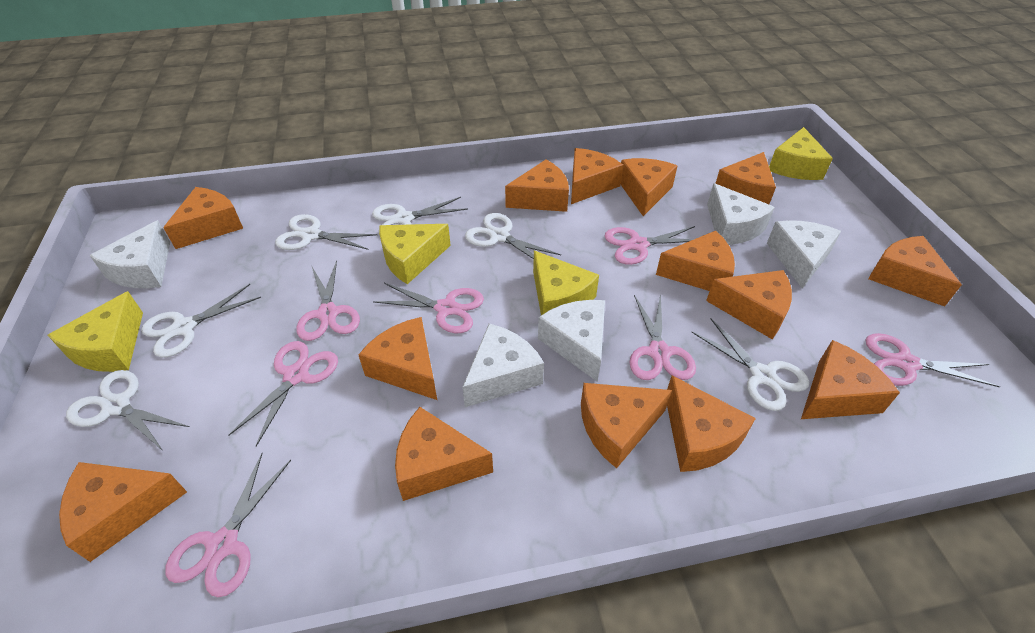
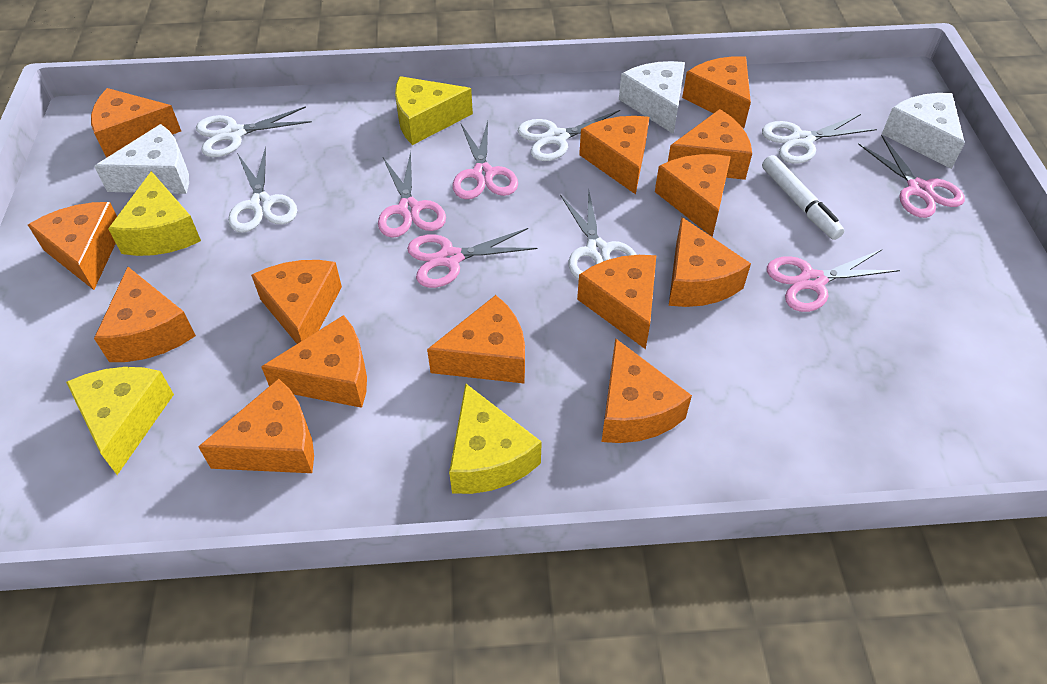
pink scissors: [165,453,291,597] [229,341,338,447] [297,260,360,341] [373,283,484,333] [605,226,695,265] [629,294,696,380] [866,333,1000,387] = 7 -> [378,151,446,238] [407,228,537,288] [452,121,518,199] [767,249,900,312] [858,135,965,218] = 5
white cheese: [89,220,170,288] [462,324,544,407] [538,300,605,382] [707,183,775,245] [767,220,841,289] = 5 -> [94,124,189,194] [619,61,685,134] [882,93,965,169] = 3
white marker: none = 0 -> [762,155,845,240] = 1
white scissors: [66,370,190,451] [141,284,261,358] [275,214,377,250] [372,197,468,232] [465,213,561,259] [692,318,809,411] = 6 -> [196,106,312,157] [228,146,297,233] [518,110,620,161] [560,190,637,280] [762,114,877,164] = 5

